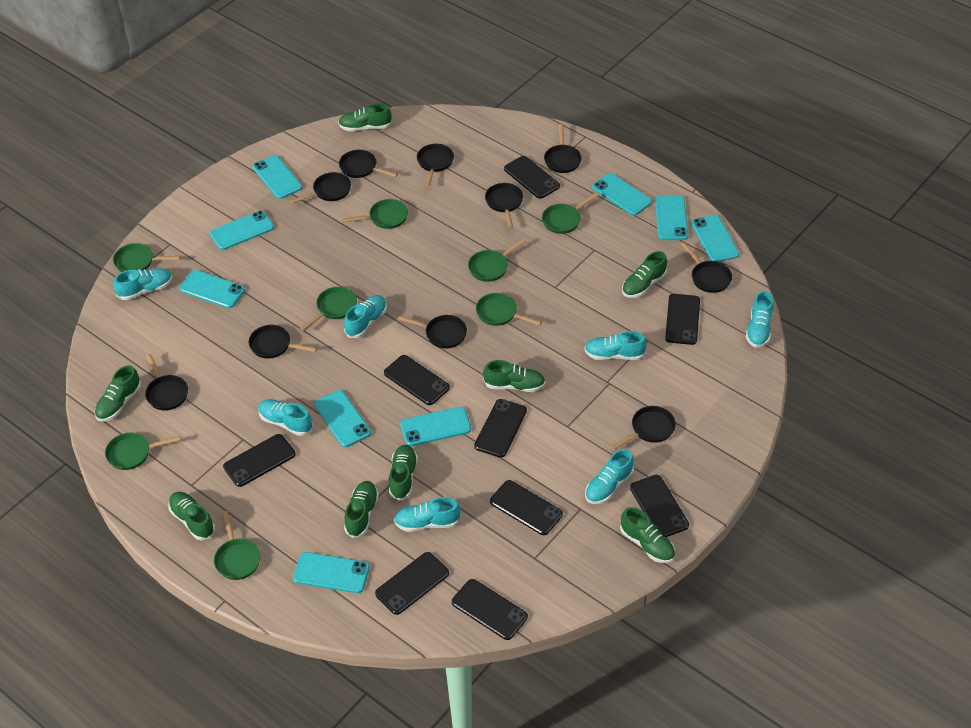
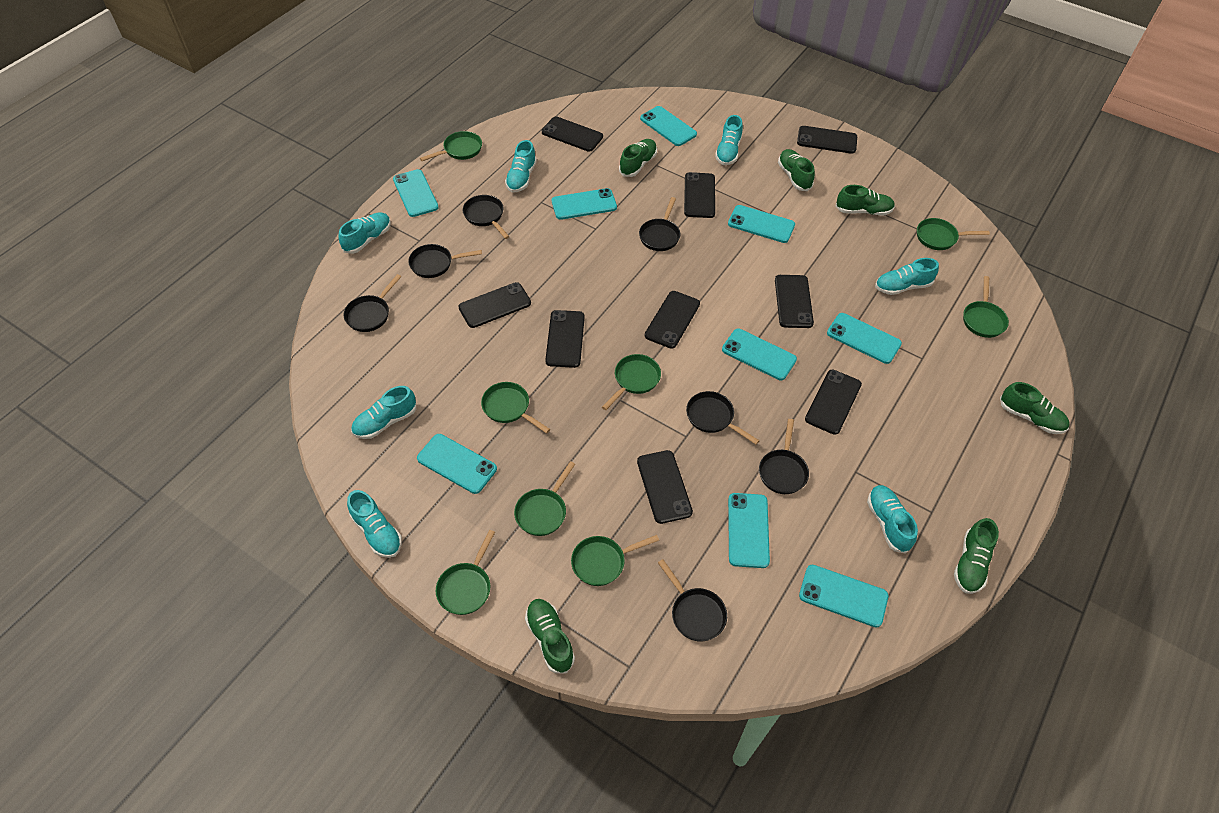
black pan: [145,354,188,411] [249,325,317,359] [290,172,351,204] [339,150,398,178] [398,315,467,348] [417,144,454,187] [485,183,523,228] [544,124,582,173] [612,406,676,450] [681,243,732,293] = 10 -> [344,274,401,332] [408,244,482,278] [463,195,510,239] [639,197,680,251] [658,559,727,641] [686,391,760,445] [759,419,809,494] = 7
green shoe: [95,365,141,421] [169,492,215,540] [338,103,392,131] [344,481,379,538] [389,445,418,501] [483,360,545,392] [620,507,675,563] [622,251,667,298] = 8 -> [525,599,575,673] [619,139,657,177] [778,149,815,191] [835,185,895,216] [954,518,999,594] [1000,382,1070,434] = 6

